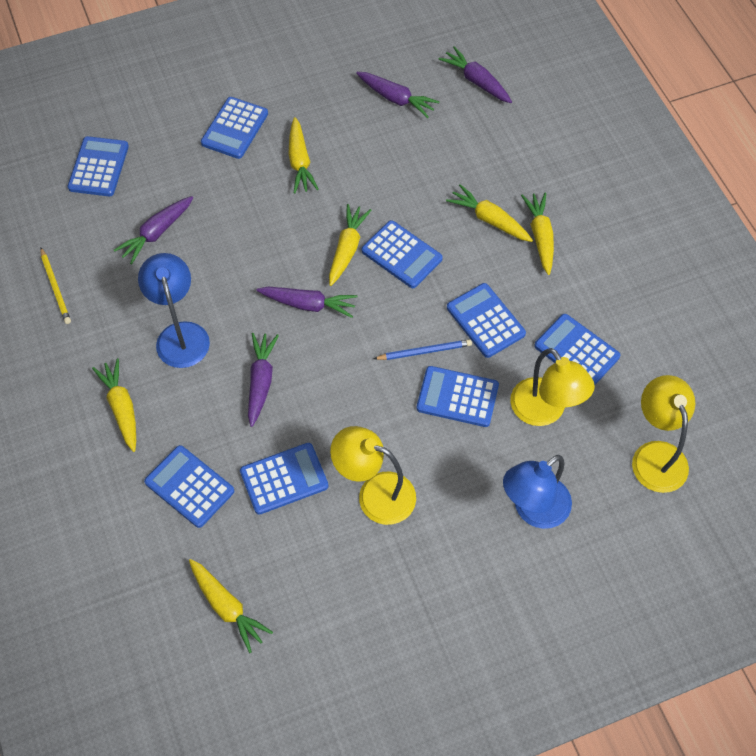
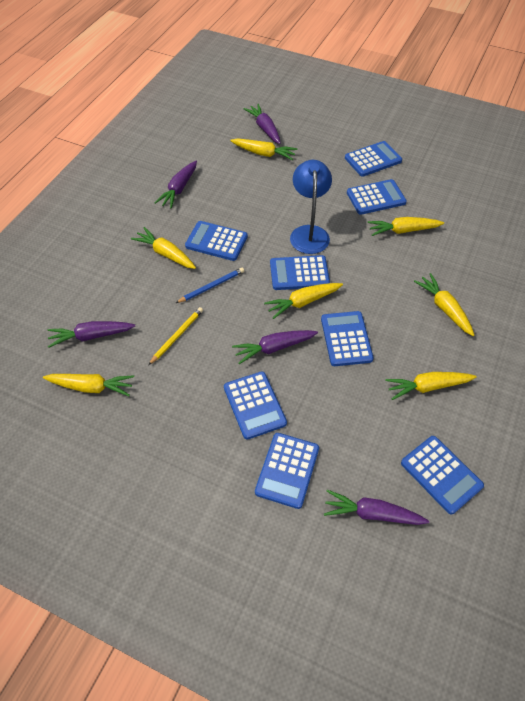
blue lamp: [138,253,210,368] [503,455,572,529] = 2 -> [290,160,332,254] = 1
yellow carrot: [92,358,136,452] [189,559,273,653] [288,117,319,193] [329,204,371,286] [446,184,533,242] [521,193,554,275] = 6 -> [43,374,134,396] [131,227,196,269] [230,138,297,160] [264,283,343,319] [368,217,444,236] [385,372,477,400] [414,273,474,336] = 7
yellow lamp: [330,426,416,525] [510,348,595,426] [632,375,695,493] = 3 -> none = 0

